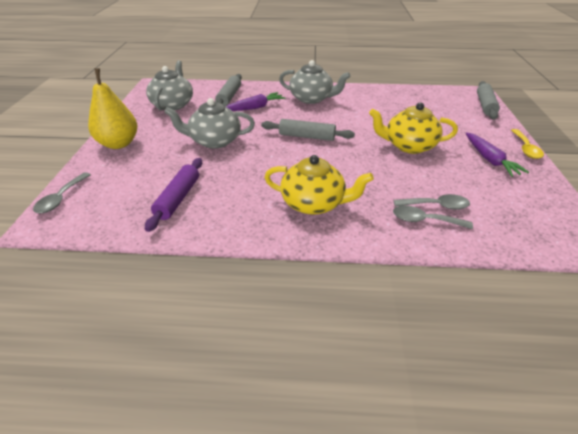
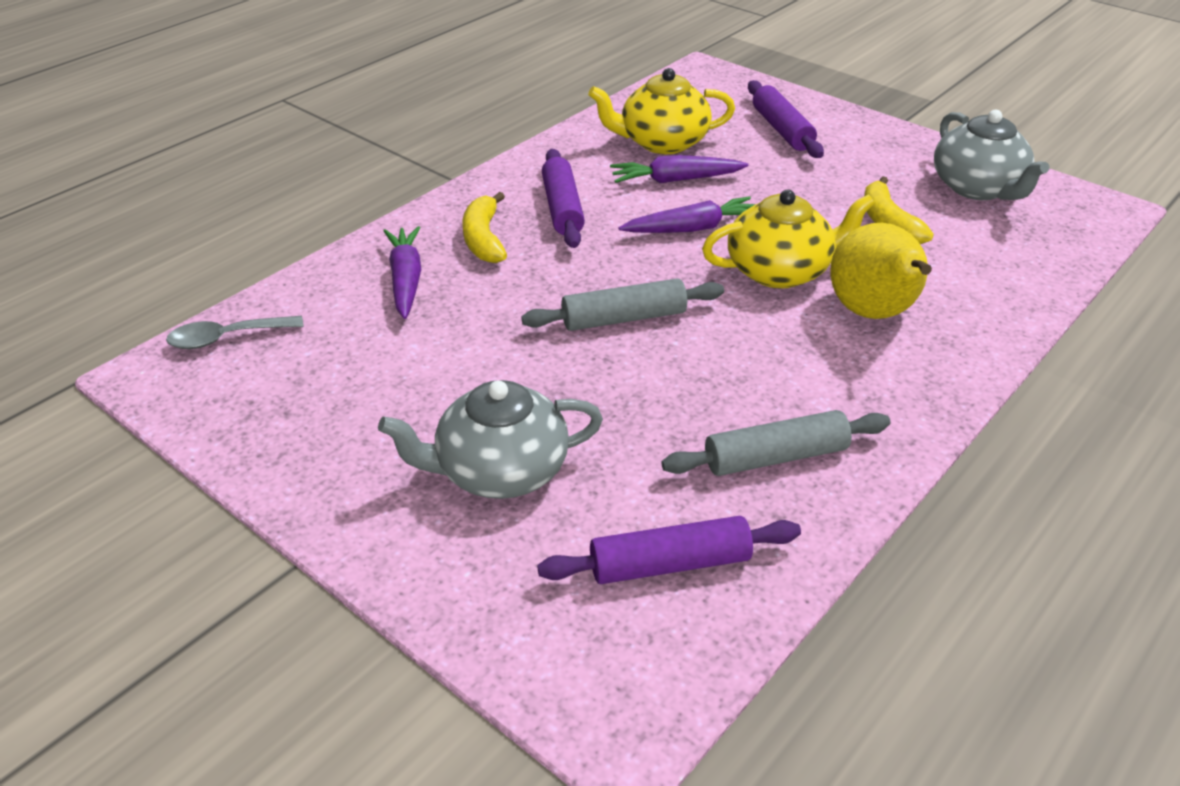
grey rolling pin: [215,74,242,106] [261,119,355,141] [477,81,500,120] = 3 -> [521,278,724,331] [662,410,891,476] = 2
grey spoon: [33,172,91,213] [393,205,473,229] [394,194,470,210] = 3 -> [166,316,304,349] = 1
grey teapot: [146,60,193,111] [164,98,255,149] [279,60,350,104] = 3 -> [378,380,603,499] [934,110,1050,200] = 2
purple carrot: [226,92,286,111] [466,132,529,177] = 2 -> [383,226,421,319] [610,155,749,183] [618,196,756,233] = 3
purple rolling pin: [145,158,202,232] = 1 -> [537,516,801,584] [542,149,585,248] [748,80,824,158] = 3
yellow banana: none = 0 -> [462,192,507,263] [864,176,934,244] = 2
yellow spoon: [511,129,544,159] = 1 -> none = 0

